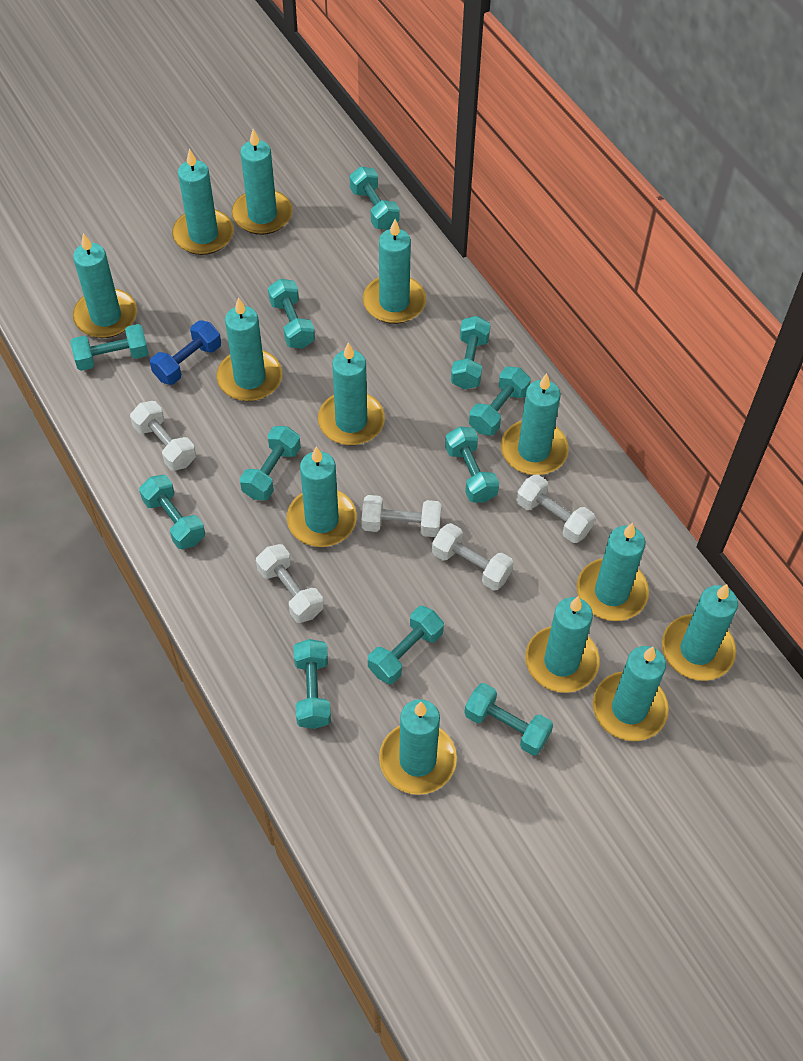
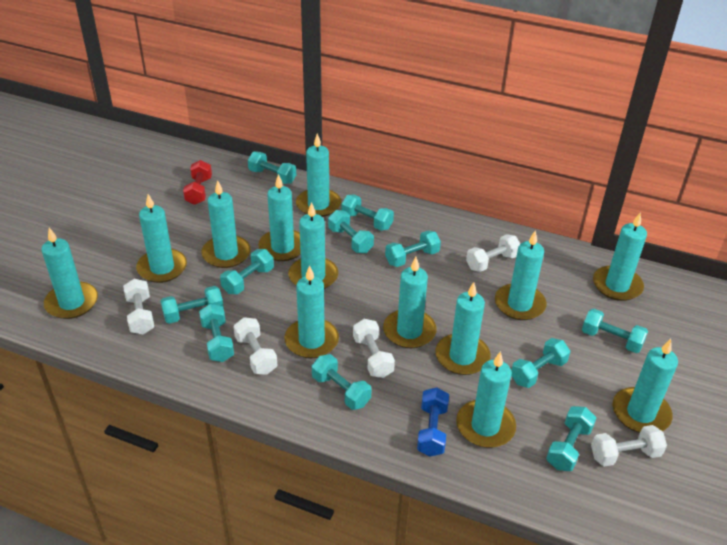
red dumbbell: none = 0 -> [183,160,212,205] = 1

